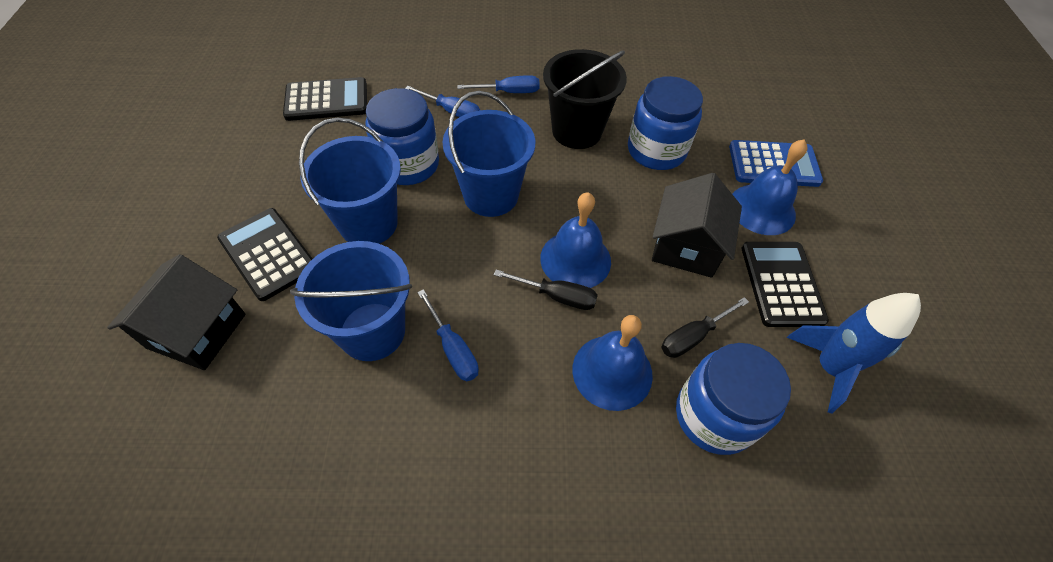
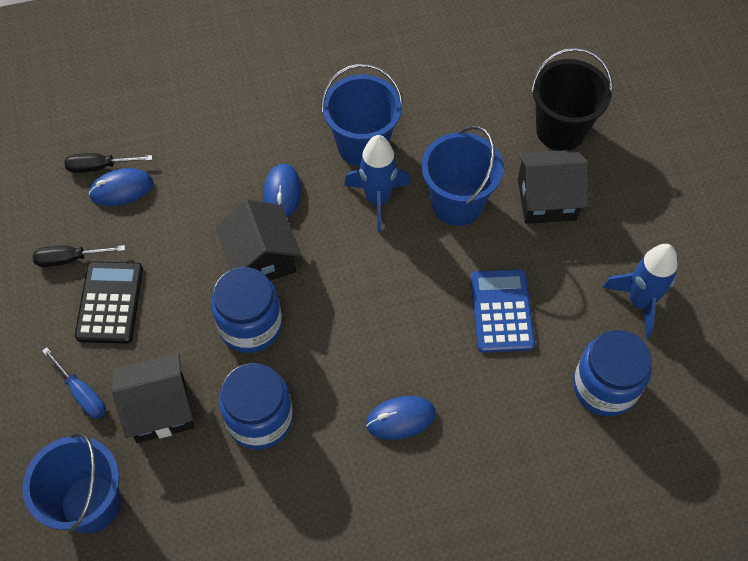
black calculator: [217,208,312,301] [283,77,367,121] [742,242,829,327] = 3 -> [75,261,143,344] = 1
black house: [107,254,246,370] [652,173,742,278] = 2 -> [112,353,194,443] [216,199,302,281] [517,150,588,224] = 3
blue bell: [540,192,611,288] [572,315,653,411] [732,139,808,235] = 3 -> none = 0
blue mouse: none = 0 -> [88,168,153,206] [263,163,301,218] [366,396,436,440] = 3
blue rocket: [787,293,921,413] = 1 -> [344,135,411,233] [602,244,678,339] = 2
blue screwdriver: [405,86,480,117] [417,289,479,381] [457,75,540,93] = 3 -> [42,347,106,419] = 1

